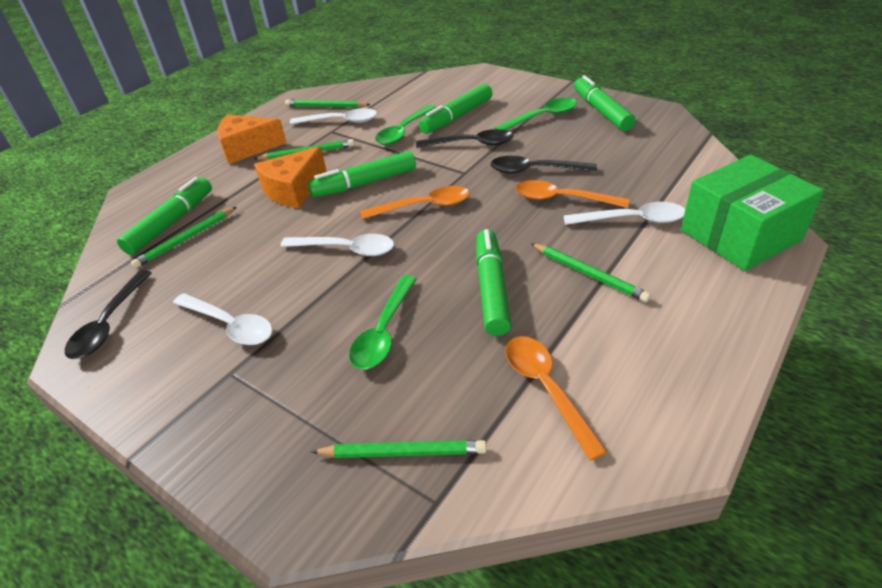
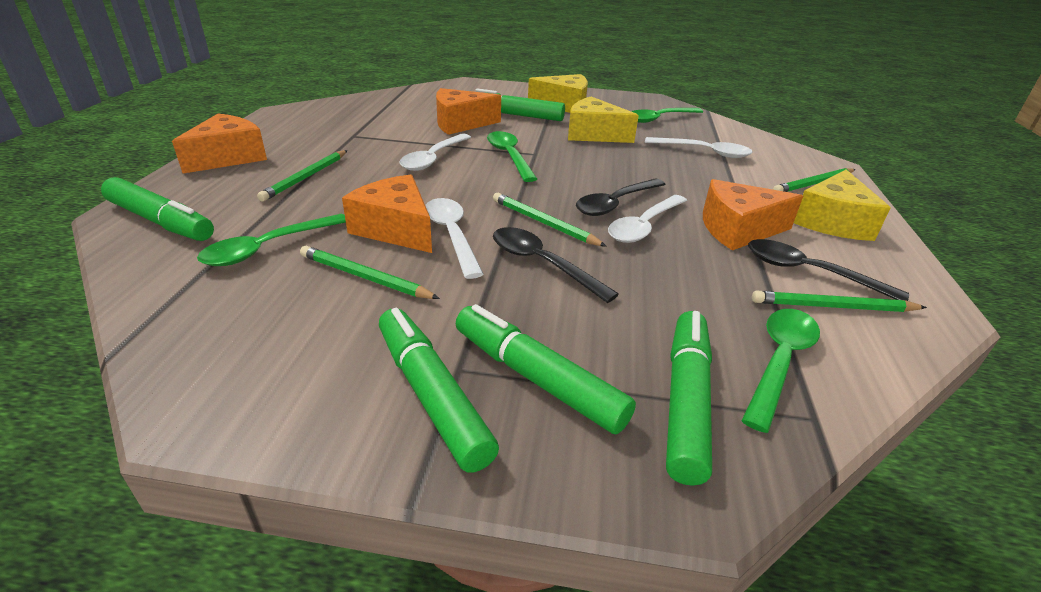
green box: [681,155,824,271] = 1 -> none = 0
green spoon: [349,275,417,369] [375,105,436,145] [495,98,577,130] = 3 -> [197,214,346,266] [487,131,537,182] [631,108,703,123] [741,309,820,433] = 4
orange cheese: [217,114,287,164] [254,146,326,208] = 2 -> [172,113,267,174] [342,175,432,253] [436,88,501,135] [703,179,803,250] = 4
orange spoon: [360,186,470,219] [505,336,608,461] [515,180,629,208] = 3 -> none = 0
yellow cheese: none = 0 -> [528,74,588,113] [568,97,639,143] [794,170,891,241] = 3

